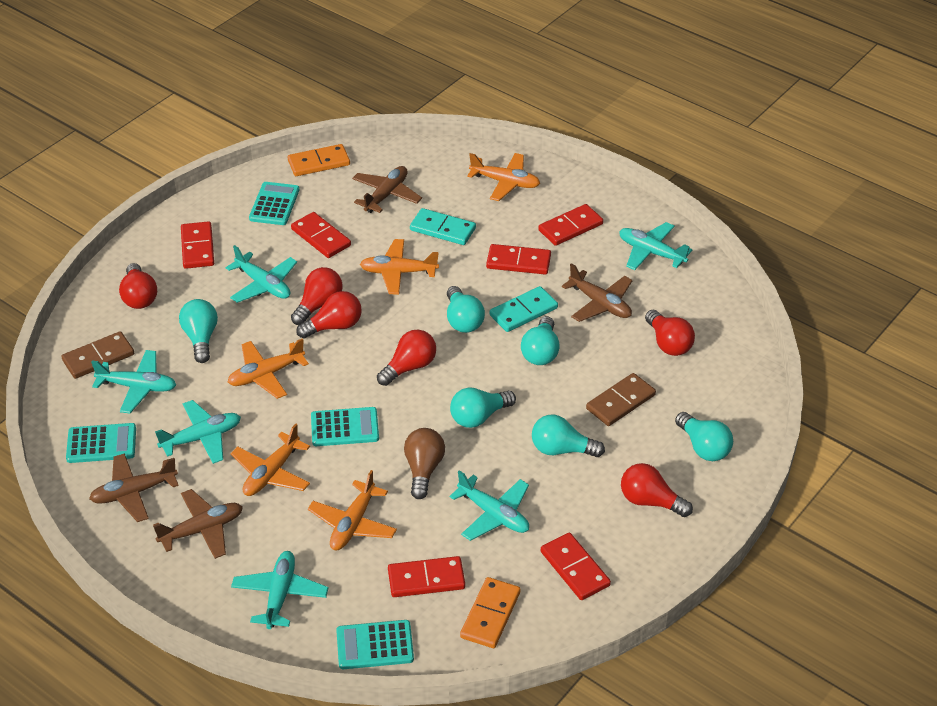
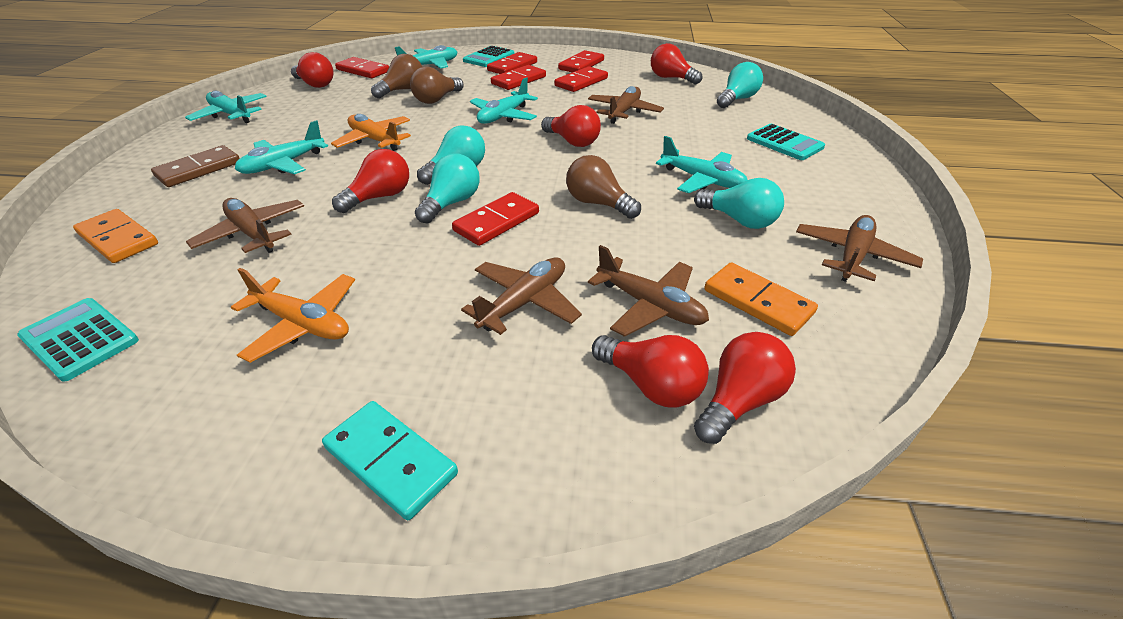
brown domino: [61,331,134,379] [586,373,656,426] = 2 -> [151,145,240,187] = 1
brown light bulb: [404,428,445,499] = 1 -> [371,54,422,99] [410,66,464,104] [566,155,641,219] = 3
brown plane: [89,453,179,522] [153,489,243,559] [352,166,422,213] [562,263,632,322] = 4 -> [186,198,304,253] [461,258,582,335] [588,86,664,124] [588,245,709,337] [796,215,923,282] = 5
orange plane: [228,338,309,399] [231,424,310,496] [308,470,397,550] [360,239,439,294] [467,153,540,201] = 5 -> [231,268,355,363] [331,114,411,151] = 2
turquoise calculator: [66,423,136,463] [249,182,299,225] [311,407,379,446] [336,620,414,669] = 4 -> [17,298,139,382] [463,46,514,67] [747,124,825,160] = 3
turquoise domino: [410,208,476,245] [490,286,558,332] = 2 -> [322,401,458,521] = 1
turquoise light bulb: [179,299,218,363] [447,286,485,333] [450,388,516,428] [521,316,560,365] [532,415,605,457] [675,412,733,461] = 6 -> [415,153,480,224] [417,125,485,185] [694,178,784,229] [717,62,763,108] = 4
turquoise plane: [91,350,176,414] [155,400,241,464] [226,245,297,303] [231,551,329,629] [449,470,529,541] [619,222,692,270] = 6 -> [185,91,267,123] [235,120,328,174] [395,45,457,69] [470,77,538,124] [656,136,747,193] = 5

